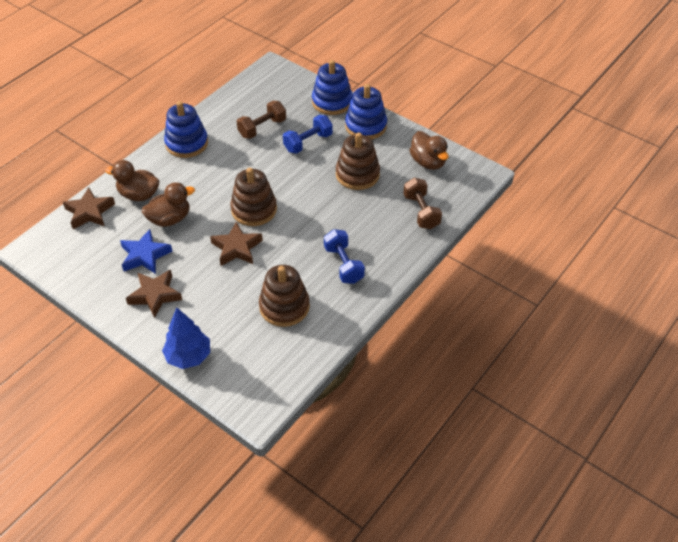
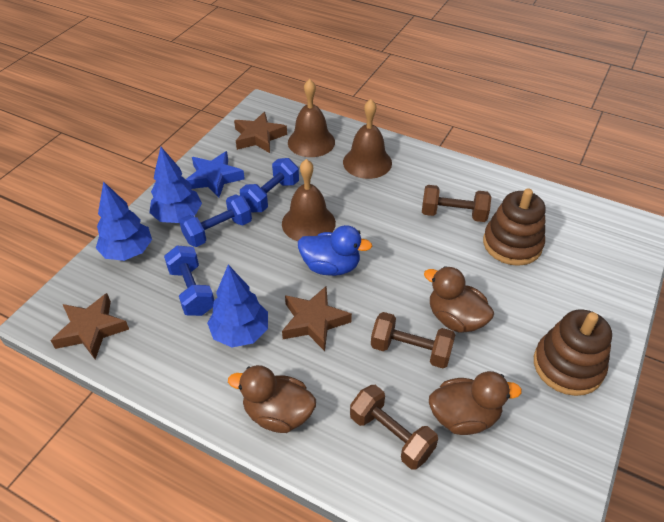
blue duck: none = 0 -> [298,225,372,276] = 1
blue dumbbell: [283,115,333,154] [324,229,365,284] = 2 -> [164,245,214,316] [179,194,252,247] [240,158,299,212] = 3
blue stacking toy: [164,101,208,158] [312,60,353,115] [345,84,387,139] = 3 -> none = 0
blue tree: [162,308,210,369] = 1 -> [96,181,152,261] [149,147,202,223] [207,265,268,347] = 3
brown bell: none = 0 -> [282,159,336,241] [288,79,335,157] [343,99,392,179] = 3
brown dumbbell: [237,101,286,139] [403,178,442,229] = 2 -> [350,385,438,470] [371,312,455,368] [422,185,491,222] = 3
brown stacking toy: [230,168,277,226] [259,265,310,327] [336,132,380,190] = 3 -> [483,188,546,266] [534,310,612,396] = 2

